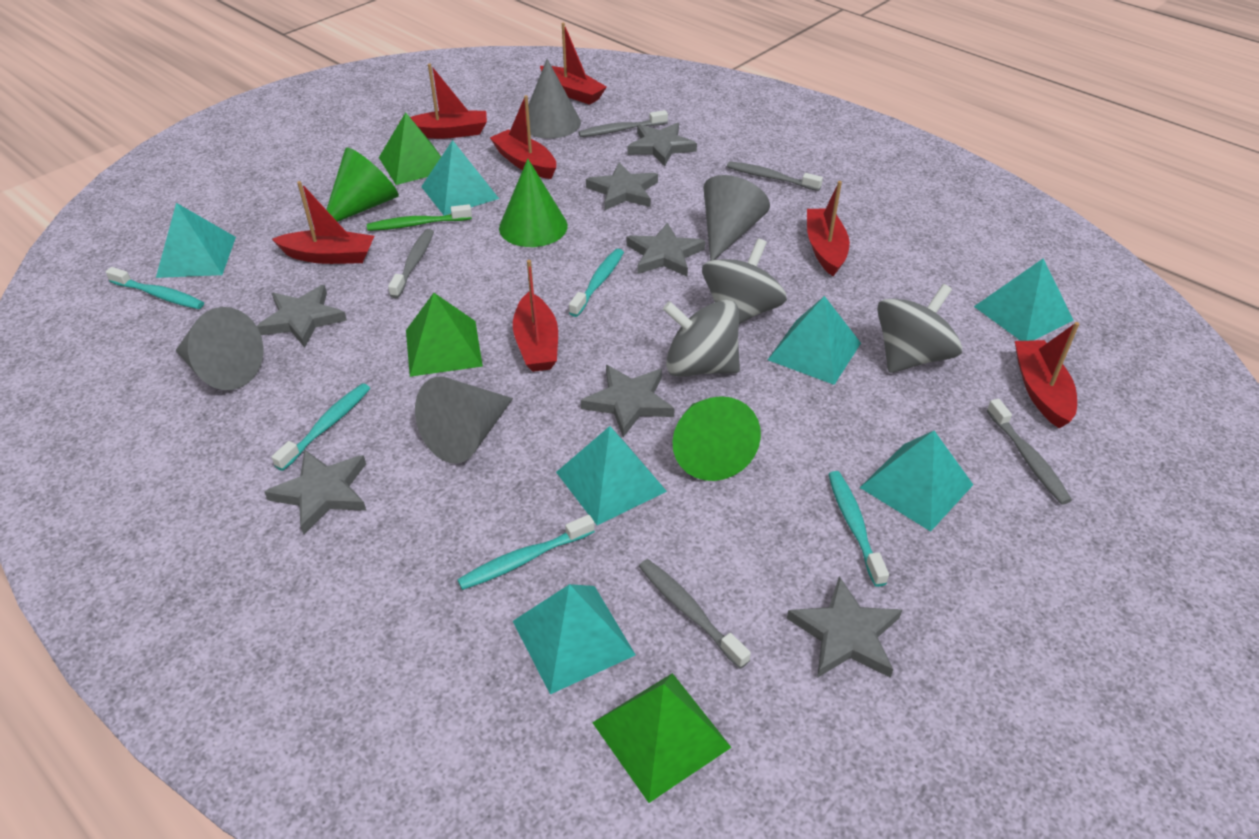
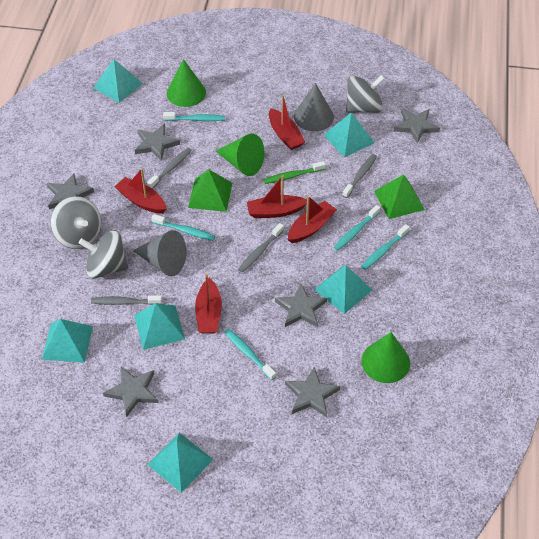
green pyramid: [379,112,441,185] [406,293,483,377] [592,673,732,803] = 3 -> [188,169,232,212] [374,174,425,219] = 2
grey cone: [175,307,263,390] [415,377,513,464] [528,59,581,139] [703,175,770,261] = 4 -> [133,230,186,276] [294,83,334,131] = 2
grey star: [257,285,347,348] [264,450,366,534] [581,365,675,437] [586,163,658,210] [626,222,705,276] [627,123,697,166] [787,576,902,678] = 7 -> [47,173,94,209] [103,367,158,418] [135,124,180,161] [275,283,327,327] [285,367,340,417] [394,109,440,144] = 6
grey toothbrush: [388,229,434,298] [578,110,668,137] [639,559,751,669] [727,161,823,191] [987,399,1072,504] = 5 -> [91,295,162,305] [147,148,192,189] [238,223,284,273] [342,154,377,198] = 4
red boat: [272,181,374,264] [399,63,487,139] [490,95,556,179] [513,260,558,372] [540,23,607,105] [807,181,850,276] [1015,322,1079,428] = 7 -> [115,168,167,214] [195,274,222,334] [247,175,307,218] [269,95,305,150] [288,196,337,243] = 5
turquoise pyramid: [156,203,236,278] [421,140,499,216] [513,584,636,694] [556,426,667,525] [768,296,861,385] [860,431,973,532] [974,258,1073,341] = 7 -> [42,319,93,363] [93,59,143,103] [134,303,185,350] [147,433,213,493] [314,265,372,314] [324,112,374,157] = 6

